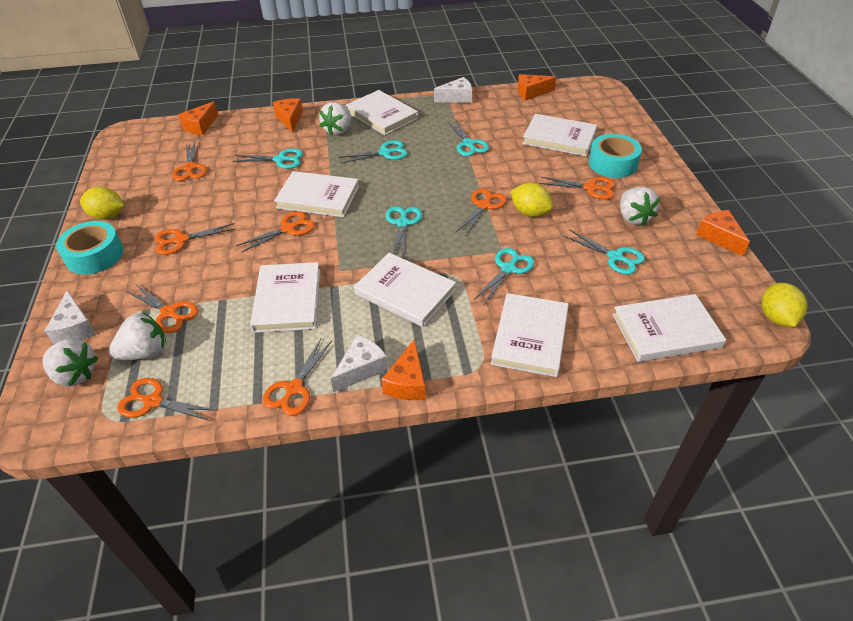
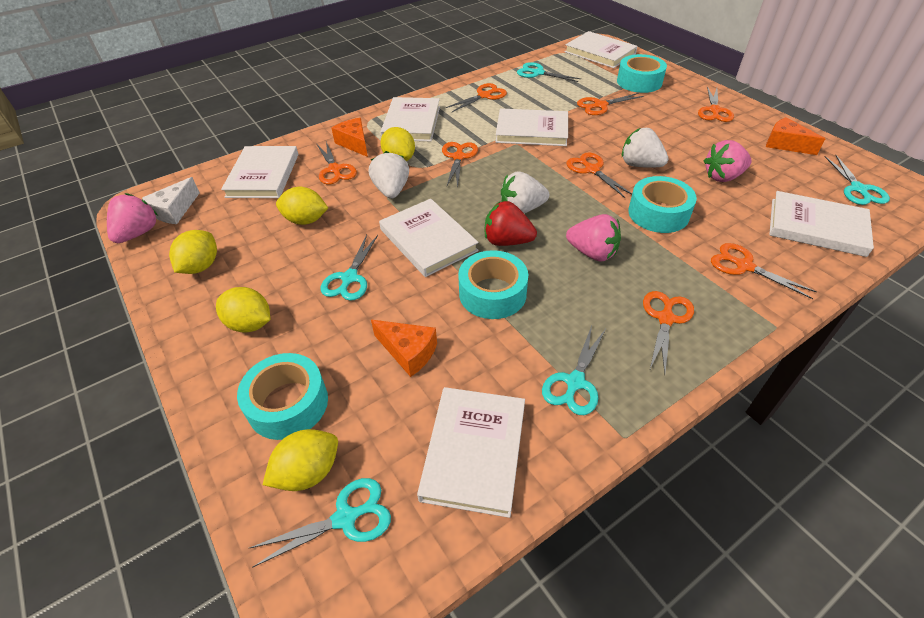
orange cheese: [178,101,218,135] [273,98,303,133] [381,339,426,400] [518,74,556,101] [696,210,750,256] = 5 -> [331,118,368,157] [371,320,437,377] [766,117,825,155] = 3
pink strawberry: none = 0 -> [107,193,158,243] [566,214,621,262] [704,140,752,182] = 3
red strawberry: none = 0 -> [485,201,537,246] = 1
turquoise scissors: [233,149,303,169] [338,140,408,164] [386,206,422,257] [447,120,489,156] [474,248,535,305] [564,229,645,275] = 6 -> [249,478,391,567] [321,234,378,301] [517,62,581,82] [542,326,606,415] [824,155,890,205] = 5
turquoise tape: [56,221,124,275] [589,134,642,178] = 2 -> [237,353,328,440] [458,250,528,319] [617,54,667,93] [628,176,697,233] = 4
white cheese: [44,291,96,344] [331,335,388,392] [434,77,472,103] = 3 -> [142,177,200,224] = 1
white strawberry: [42,339,98,387] [108,313,166,360] [319,102,351,136] [620,187,660,226] = 4 -> [369,151,409,199] [501,171,549,213] [622,128,669,168] = 3
yellow lemon: [80,186,124,220] [511,183,553,217] [762,283,807,327] = 3 -> [169,230,217,274] [216,287,270,333] [263,429,338,491] [276,187,328,225] [380,127,415,161] = 5

